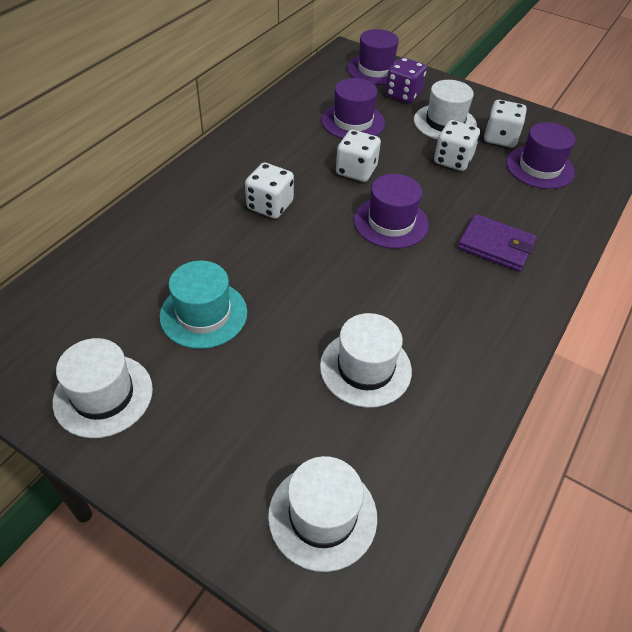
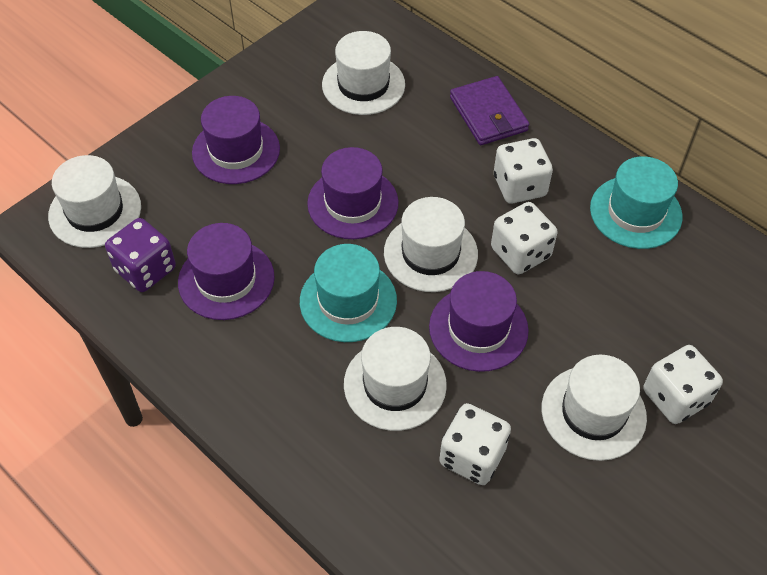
turquoise hat: [160,261,247,349] = 1 -> [300,244,397,342] [590,156,683,249] = 2
white hat: [53,338,153,438] [268,456,377,572] [320,313,412,408] [414,80,477,140] = 4 -> [48,155,141,248] [322,31,405,115] [344,327,447,431] [384,197,478,292] [542,354,647,461] = 5

